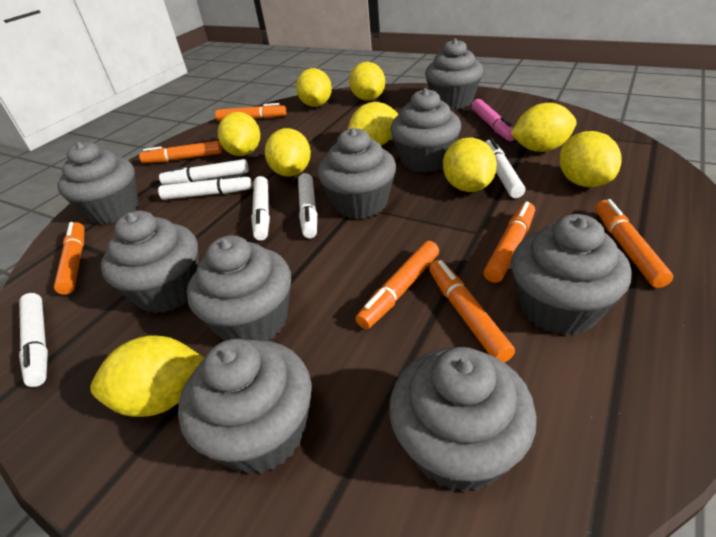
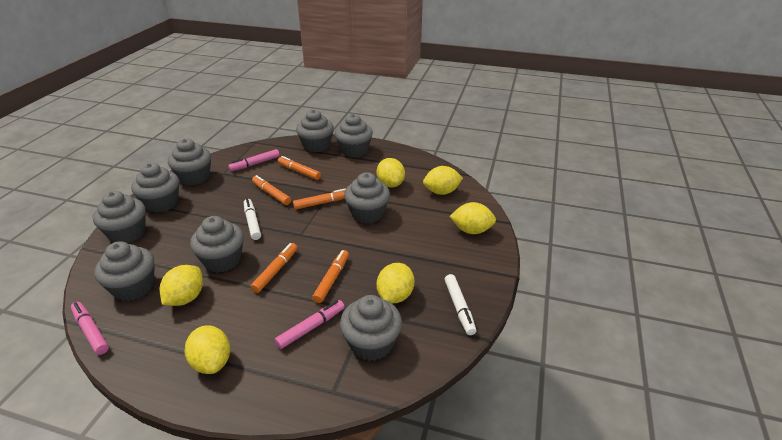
orange marker: [54,222,85,295] [139,141,222,163] [215,103,286,121] [356,241,439,329] [429,260,515,363] [484,202,535,283] [596,199,673,288] = 7 -> [250,243,297,293] [252,175,291,205] [278,156,321,180] [293,188,346,210] [312,250,349,303] = 5
pink marker: [471,99,515,141] = 1 -> [71,302,109,355] [228,149,280,171] [275,300,345,349] = 3
white marker: [19,293,48,387] [158,174,252,200] [159,159,249,185] [251,176,270,241] [298,173,317,238] [485,138,525,198] = 6 -> [244,199,261,240] [444,274,476,335] = 2
yellow lemon: [90,335,204,417] [218,112,260,156] [265,128,311,177] [296,68,332,107] [348,102,398,146] [349,62,385,101] [443,138,497,192] [511,103,577,152] [559,131,622,187] = 9 -> [160,265,203,306] [184,325,230,374] [377,158,405,187] [377,263,414,303] [423,166,463,195] [449,202,496,234] = 6

